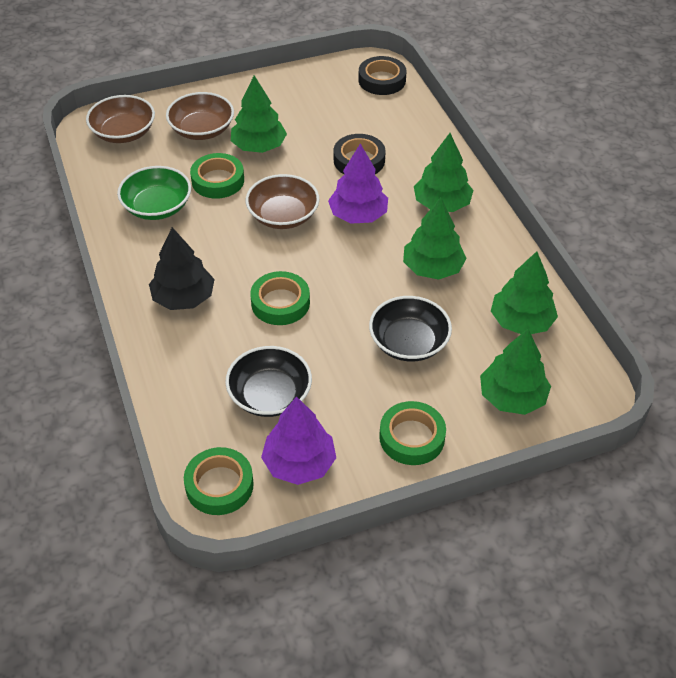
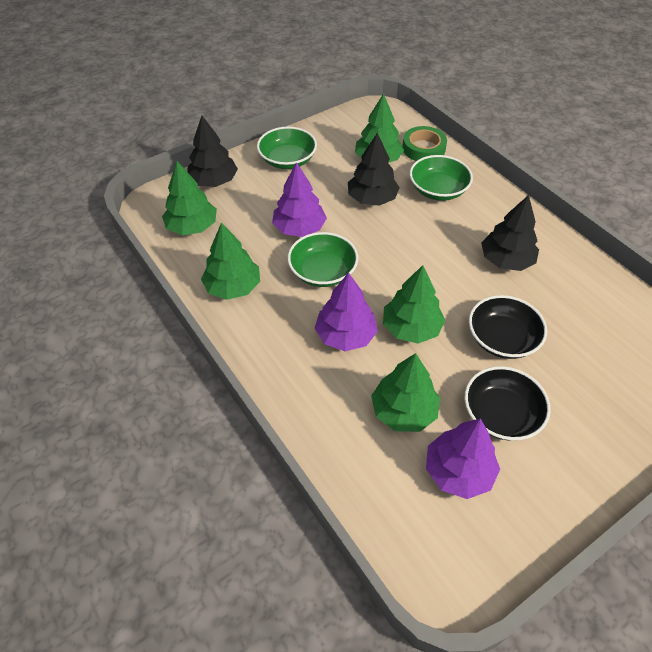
black tape: [334,134,385,174] [358,56,407,95] = 2 -> none = 0
black tree: [149,227,215,310] = 1 -> [187,116,238,187] [348,133,400,206] [481,195,539,271] = 3
brown bowl: [86,95,155,143] [166,92,234,140] [246,174,319,229] = 3 -> none = 0
green bowl: [117,166,191,220] = 1 -> [257,127,317,169] [288,232,358,287] [410,155,473,201] = 3
green tape: [184,447,254,515] [190,153,244,199] [250,271,310,325] [379,401,446,465] = 4 -> [402,126,447,161] = 1
purple tree: [261,397,336,485] [328,144,388,224] = 2 -> [272,162,327,237] [315,272,378,351] [426,418,500,499] = 3

